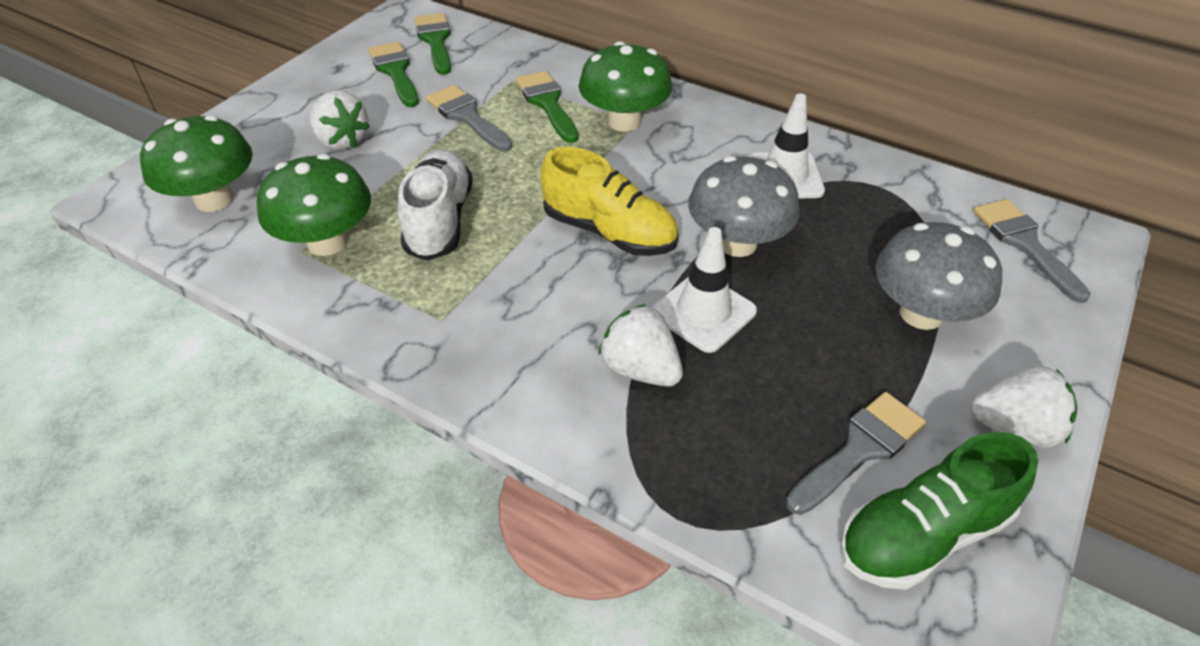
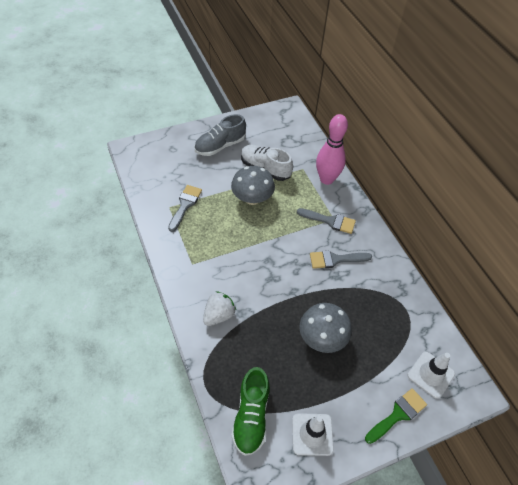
green brush: [368,42,419,107] [415,13,451,75] [516,71,579,143] = 3 -> [365,388,427,444] = 1
green mushroom: [140,115,253,212] [257,154,371,256] [579,41,672,132] = 3 -> none = 0
grey shoe: none = 0 -> [194,114,246,156] = 1
pink bowling pin: none = 0 -> [316,114,348,185] = 1
white strawberry: [310,90,370,150] [599,304,683,387] [970,366,1077,448] = 3 -> [203,291,236,326] = 1
yellow shoe: [541,147,679,256] = 1 -> none = 0

